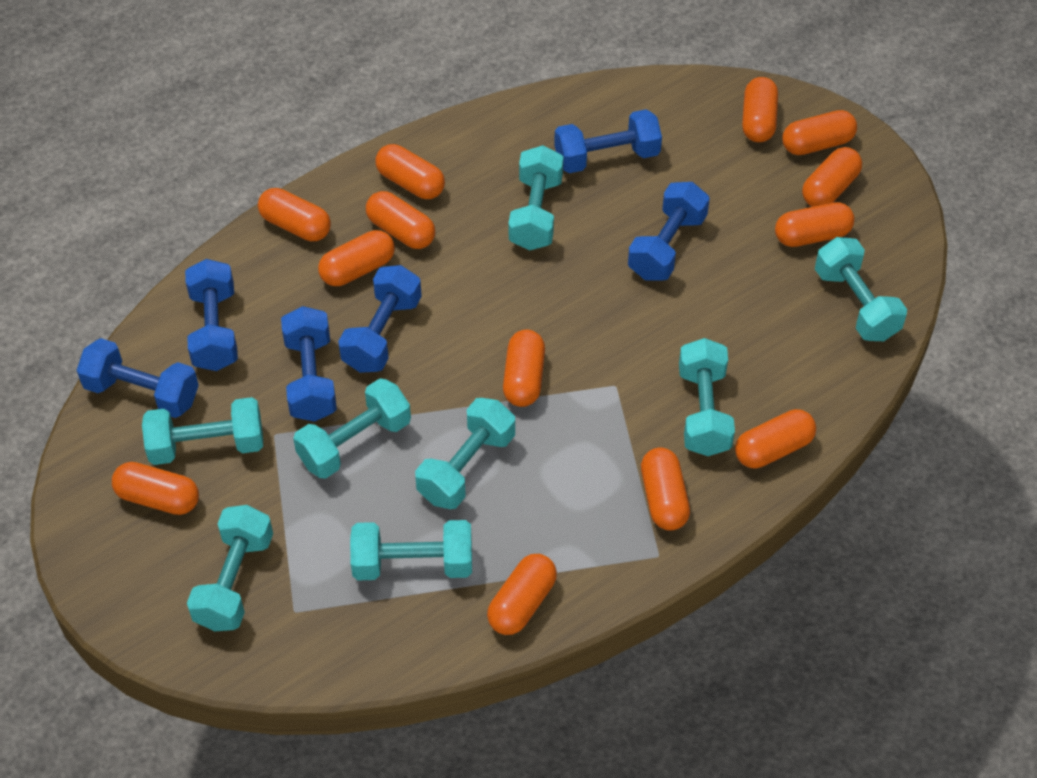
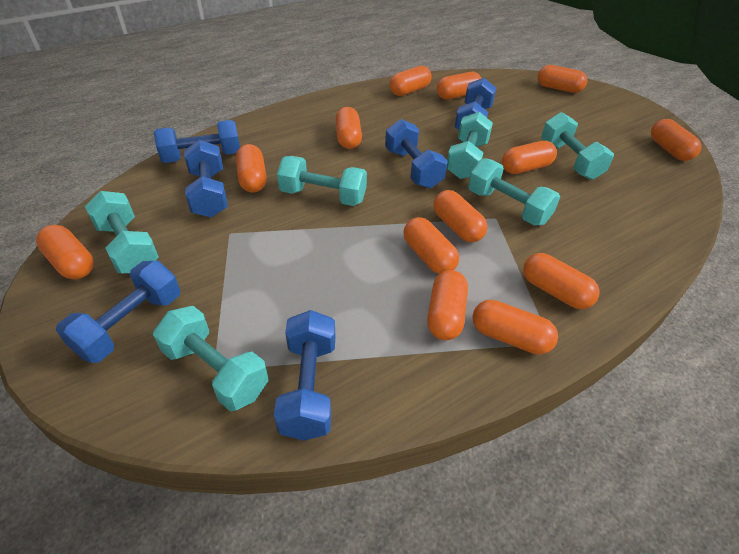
turquoise dumbbell: [142,397,263,465] [187,505,273,631] [293,378,411,479] [350,520,472,580] [415,398,515,509] [509,145,563,251] [679,338,735,456] [815,237,907,341] = 8 -> [85,191,159,273] [153,306,269,411] [277,156,367,206] [446,112,493,179] [468,158,560,226] [541,112,614,180] = 6

